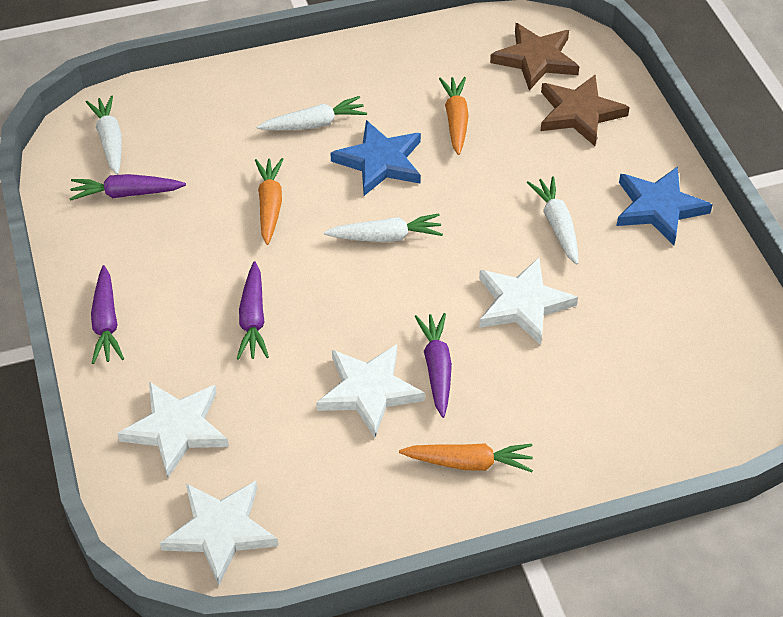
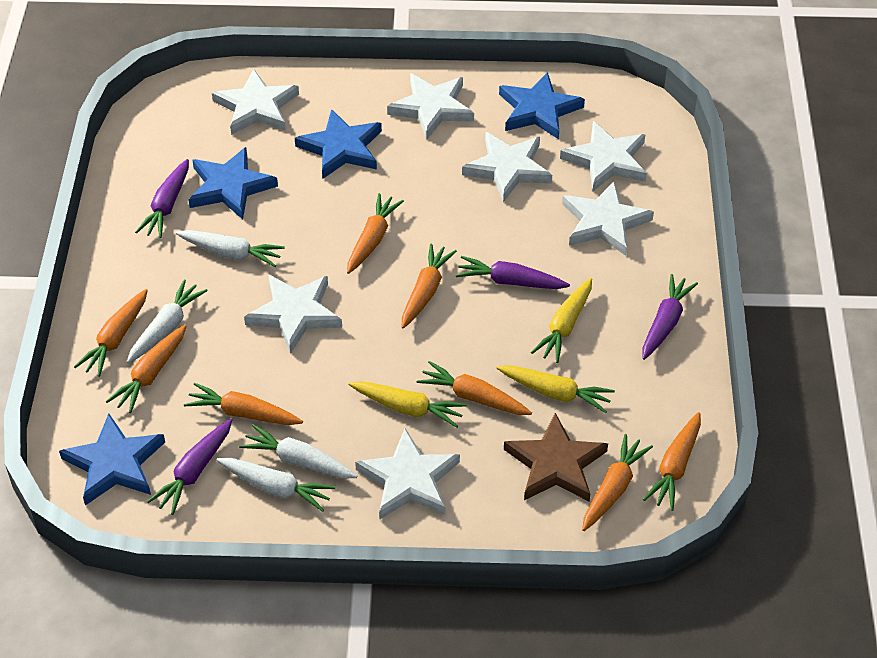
blue star: [330,120,421,196] [616,166,713,245] = 2 -> [59,414,165,505] [188,147,278,220] [295,109,382,179] [499,72,585,139] = 4
brown star: [490,23,579,91] [541,75,630,146] = 2 -> [504,413,608,502] = 1
orange carrot: [255,158,283,245] [399,443,533,472] [439,77,469,155] = 3 -> [74,289,148,377] [106,325,186,413] [184,383,303,425] [347,193,404,274] [402,243,457,328] [417,361,532,415] [582,434,653,531] [643,412,701,511] = 8
white star: [117,382,229,478] [160,481,278,586] [316,344,425,438] [479,258,578,345] = 4 -> [212,69,299,135] [244,274,342,354] [355,428,460,519] [387,73,474,139] [462,132,552,202] [560,121,647,192] [562,181,654,256] = 7
yellow carrot: none = 0 -> [348,381,467,428] [497,365,615,413] [531,278,592,363] = 3

